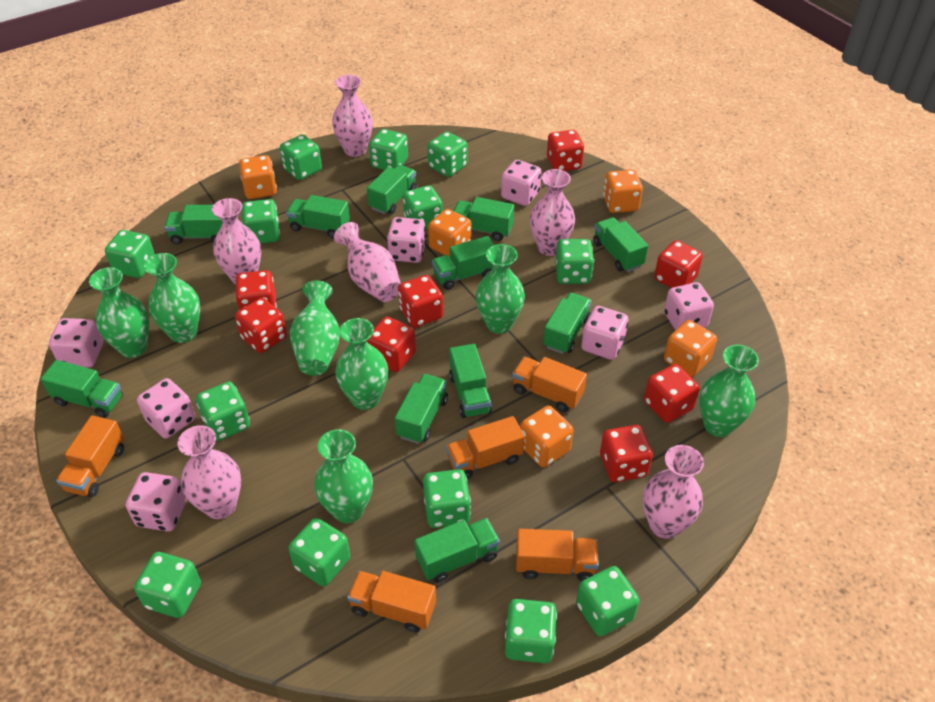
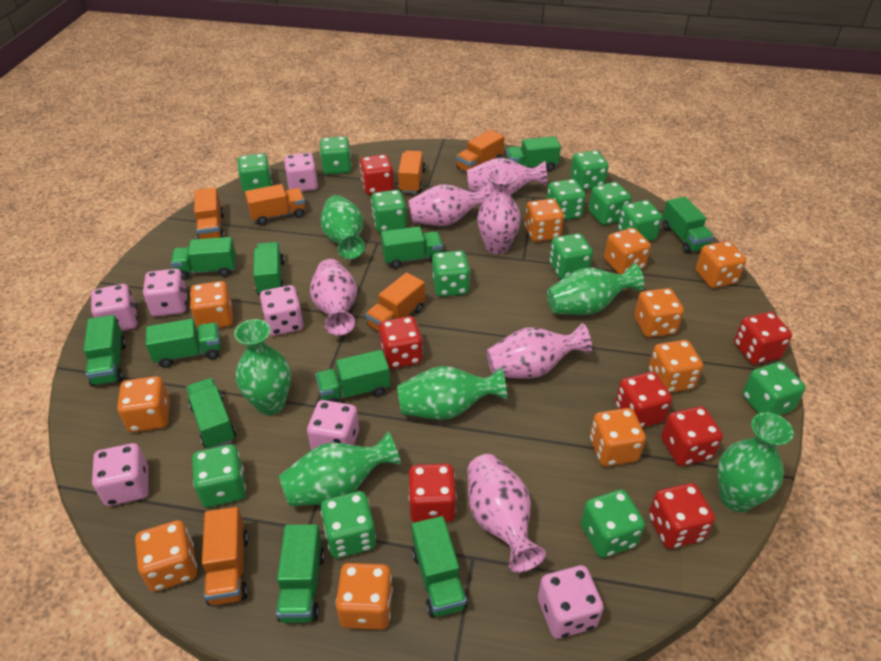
green vase: [89,267,149,358] [144,253,200,343] [290,280,340,376] [314,429,373,523] [335,318,388,410] [476,244,525,334] [699,345,759,437] = 7 -> [234,319,291,415] [279,431,401,507] [321,195,365,259] [397,366,507,420] [547,263,644,315] [717,412,794,512] = 6
orange dice: [239,155,277,199] [428,209,471,257] [520,406,574,467] [603,170,643,213] [664,320,717,377] = 5 -> [117,376,170,432] [135,520,197,592] [190,281,233,328] [335,563,393,630] [525,199,564,242] [590,408,646,466] [604,228,651,274] [634,288,684,338] [648,340,703,393] [696,241,746,288] = 10
orange truck: [56,415,124,497] [347,571,436,633] [446,416,525,479] [512,357,587,412] [516,529,599,581] = 5 -> [194,188,225,239] [202,507,248,605] [245,184,305,225] [366,272,425,331] [398,150,426,193] [456,129,505,173] = 6
red dice: [235,270,277,310] [235,298,287,353] [367,317,416,372] [398,275,443,327] [547,130,584,171] [600,425,653,482] [644,364,700,423] [654,240,703,288] = 8 -> [360,154,394,195] [379,316,423,369] [409,464,457,523] [615,372,672,428] [649,483,715,549] [661,406,723,466] [734,312,792,364] = 7

